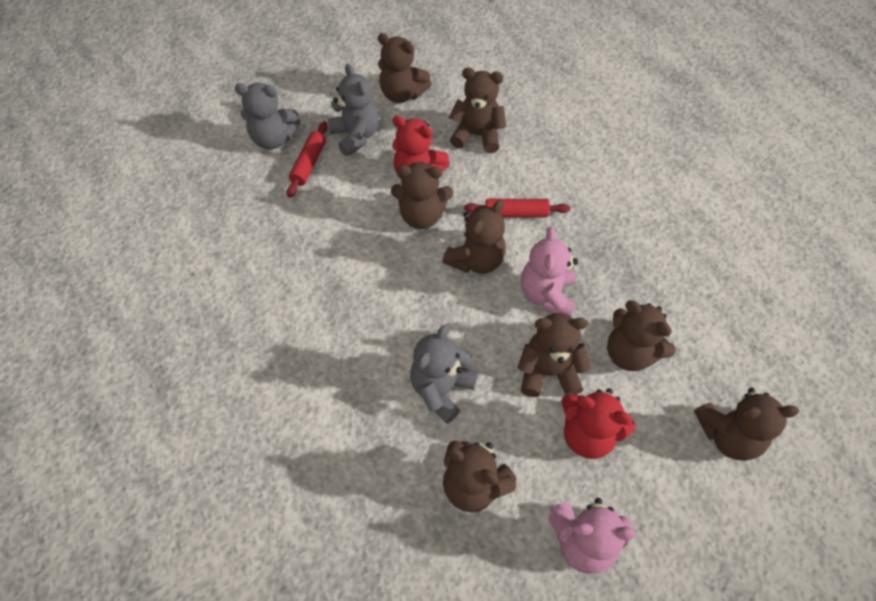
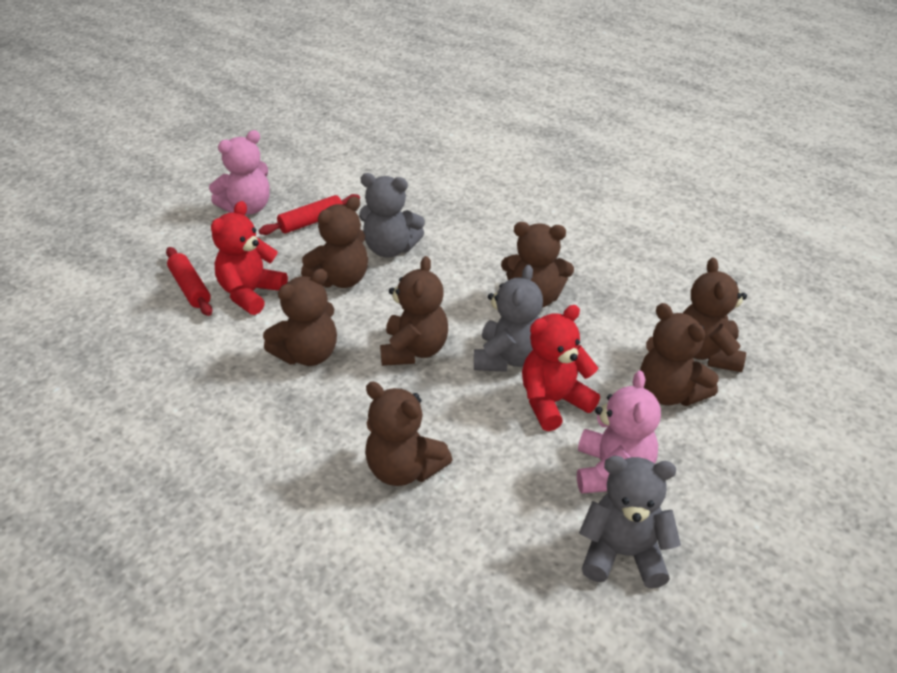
brown teddy bear: [378,33,431,103] [391,162,453,229] [442,200,506,274] [443,441,517,512] [449,68,506,153] [517,313,591,397] [607,301,676,371] [694,388,799,461] = 8 -> [263,269,337,366] [301,196,368,288] [365,382,452,486] [380,256,448,366] [501,222,574,308] [640,303,719,406] [683,258,747,372] = 7

